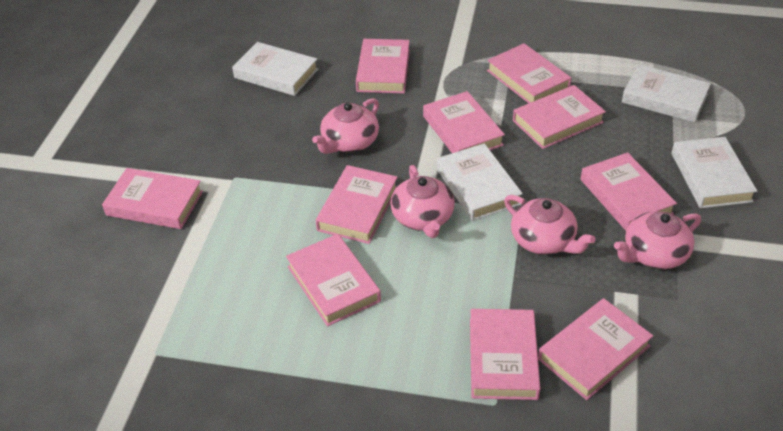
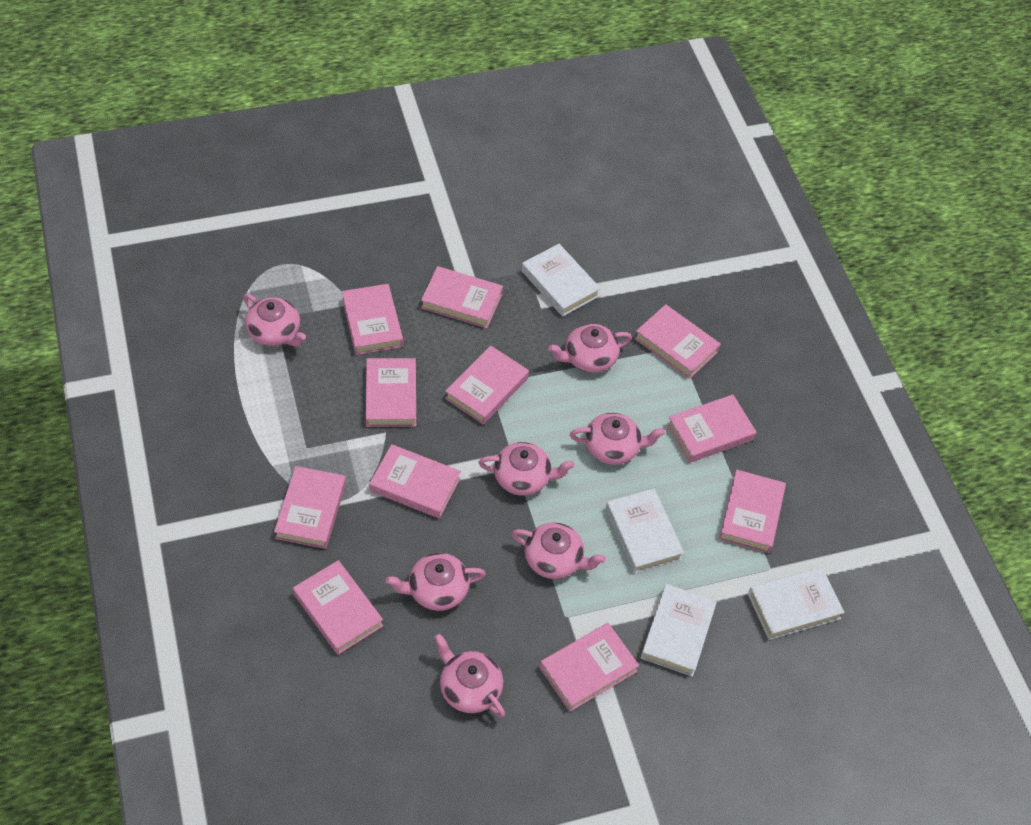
pink book: [102,168,203,229] [286,234,381,326] [316,165,398,244] [356,39,410,93] [423,91,505,153] [470,309,540,400] [487,43,571,103] [513,85,606,149] [538,298,653,400] [581,152,677,231] = 10 -> [274,466,346,549] [293,560,383,655] [342,284,403,355] [366,358,416,427] [369,444,461,518] [421,266,503,328] [445,346,529,425] [540,623,639,712] [634,304,721,379] [667,394,757,463] [719,470,786,553] = 11
pink teapot: [312,98,379,154] [391,165,455,238] [504,195,595,255] [614,211,701,269] = 4 -> [243,294,306,346] [386,553,486,611] [434,633,505,718] [478,442,575,496] [511,522,606,579] [548,324,632,373] [570,413,665,465] = 7

